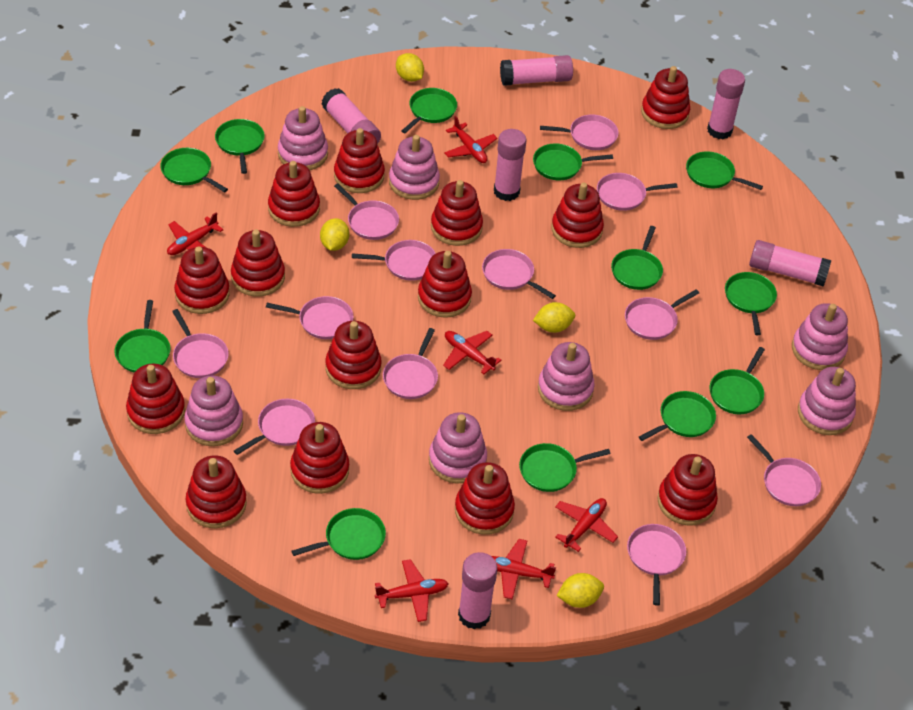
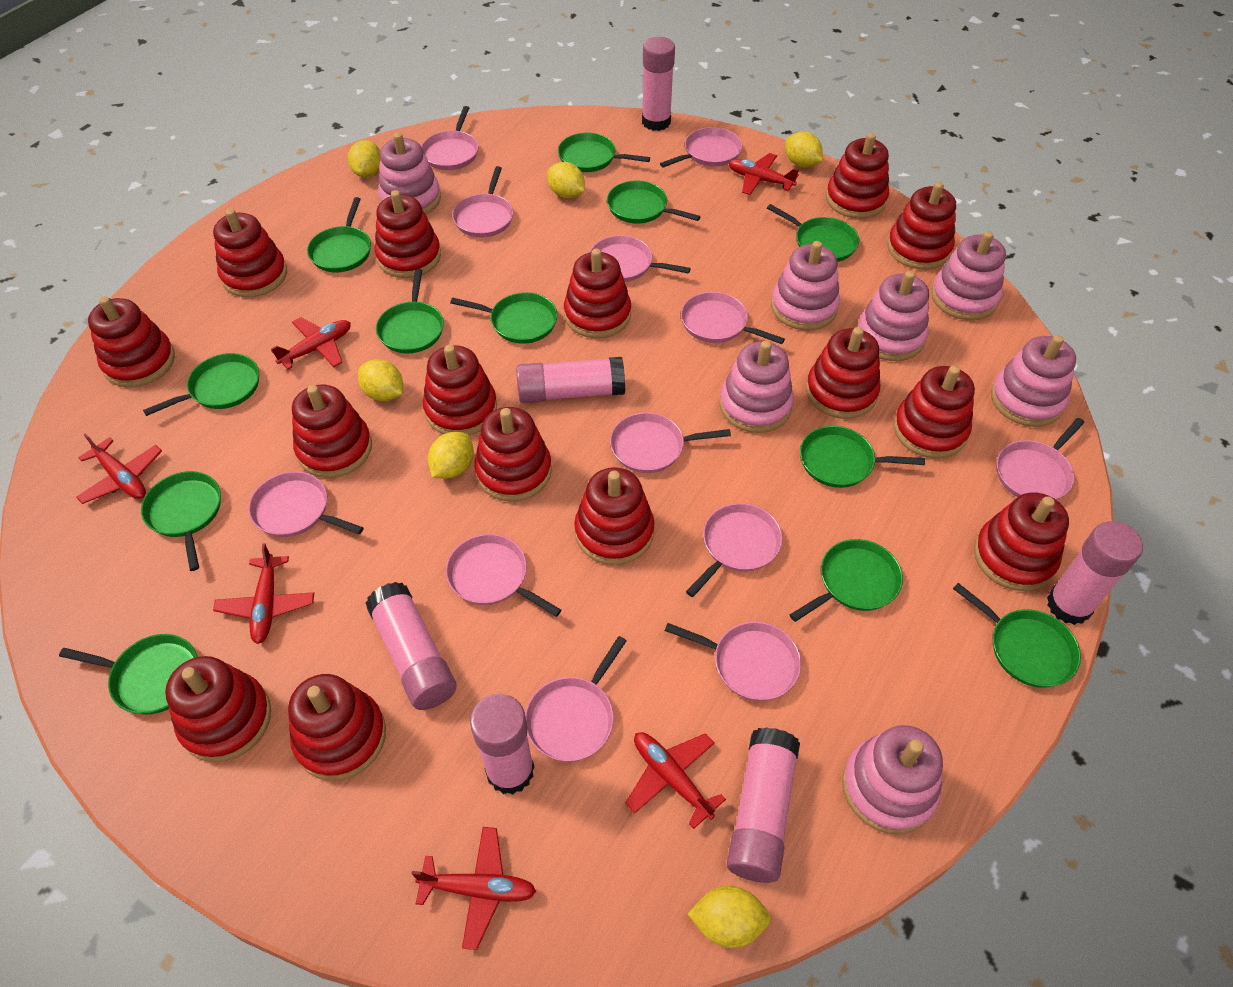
red stacking toy: [126,364,185,434] [174,246,230,314] [186,455,247,528] [231,229,285,297] [268,161,320,227] [290,422,349,494] [325,321,382,389] [334,128,385,193] [418,251,472,318] [431,180,483,246] [455,462,515,535] [551,183,604,248] [641,66,690,129] [657,454,718,525] = 14 -> [88,296,175,387] [165,656,271,762] [213,209,287,297] [288,674,386,781] [292,385,372,478] [375,190,441,278] [423,345,497,435] [474,407,552,502] [564,248,631,338] [574,467,655,565] [806,327,880,419] [826,133,889,219] [887,182,956,270] [894,366,975,458] [974,492,1069,591] = 15
yellow lemon: [320,218,349,251] [396,53,424,82] [533,302,575,333] [557,573,604,608] = 4 -> [348,140,381,177] [358,359,403,401] [428,432,474,479] [547,162,585,198] [687,886,771,948] [785,132,823,167] = 6

